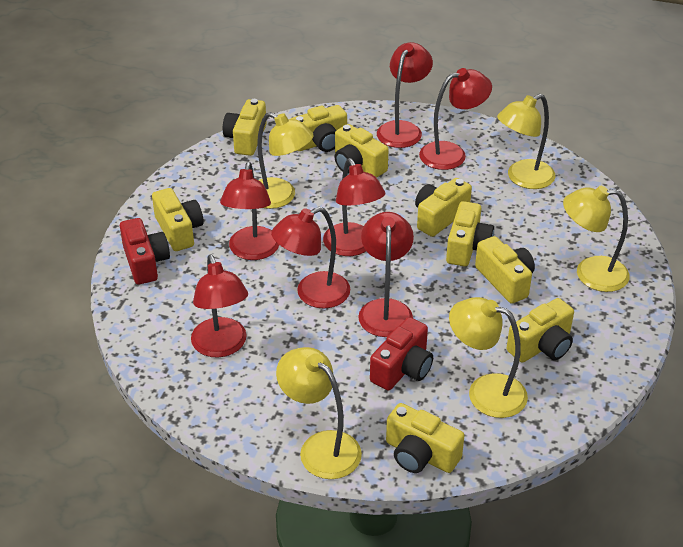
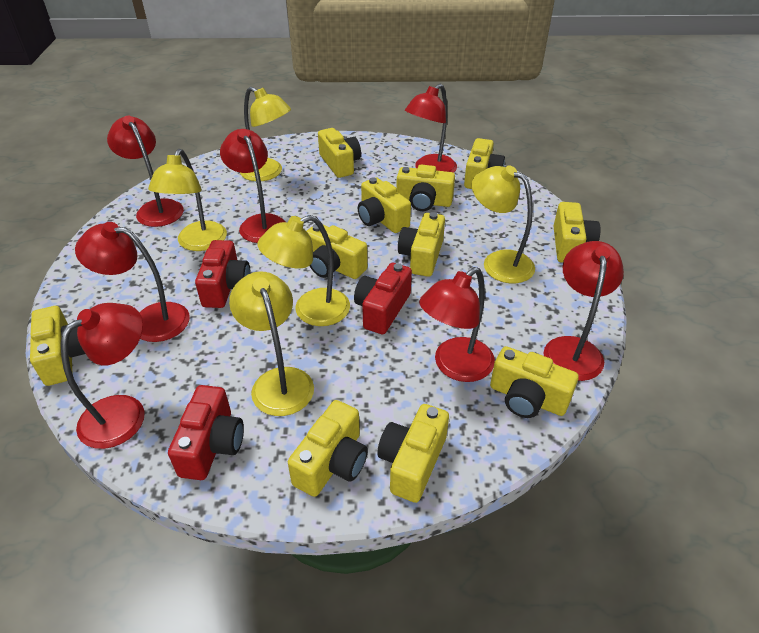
red camera: [120,218,170,285] [370,317,433,391] = 2 -> [168,385,244,480] [195,240,251,308] [354,263,412,334] = 3
yellow camera: [152,188,204,251] [223,99,267,156] [291,105,347,152] [335,124,389,178] [386,403,465,473] [415,178,472,237] [446,201,494,267] [475,236,535,304] [507,298,574,363] = 9 -> [30,306,85,386] [288,400,368,497] [306,224,368,279] [318,128,361,178] [358,177,411,233] [377,404,449,503] [396,165,455,211] [398,212,445,277] [464,138,505,189] [490,346,579,418] [554,202,601,263] = 11

